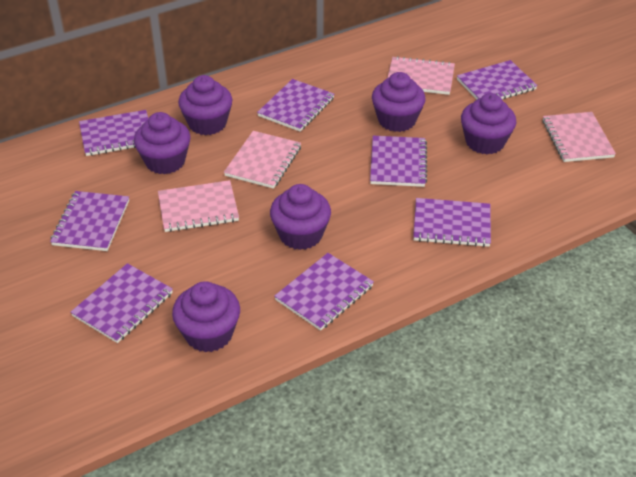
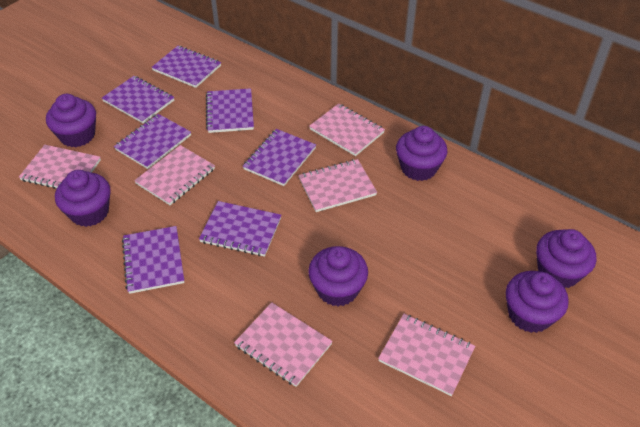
pink notebook: [158,180,239,232] [224,131,301,189] [387,56,455,95] [543,112,616,162] = 4 -> [19,145,101,189] [134,145,215,205] [234,302,333,387] [298,159,377,212] [309,103,385,156] [378,314,475,396] = 6
purple notebook: [50,191,129,251] [71,263,173,343] [79,110,149,156] [257,79,334,132] [274,253,374,331] [370,136,427,187] [413,198,491,247] [457,60,538,99] = 8 -> [102,76,174,123] [114,114,191,169] [122,226,184,294] [151,46,221,88] [199,201,281,257] [206,88,254,133] [243,129,316,186] = 7

